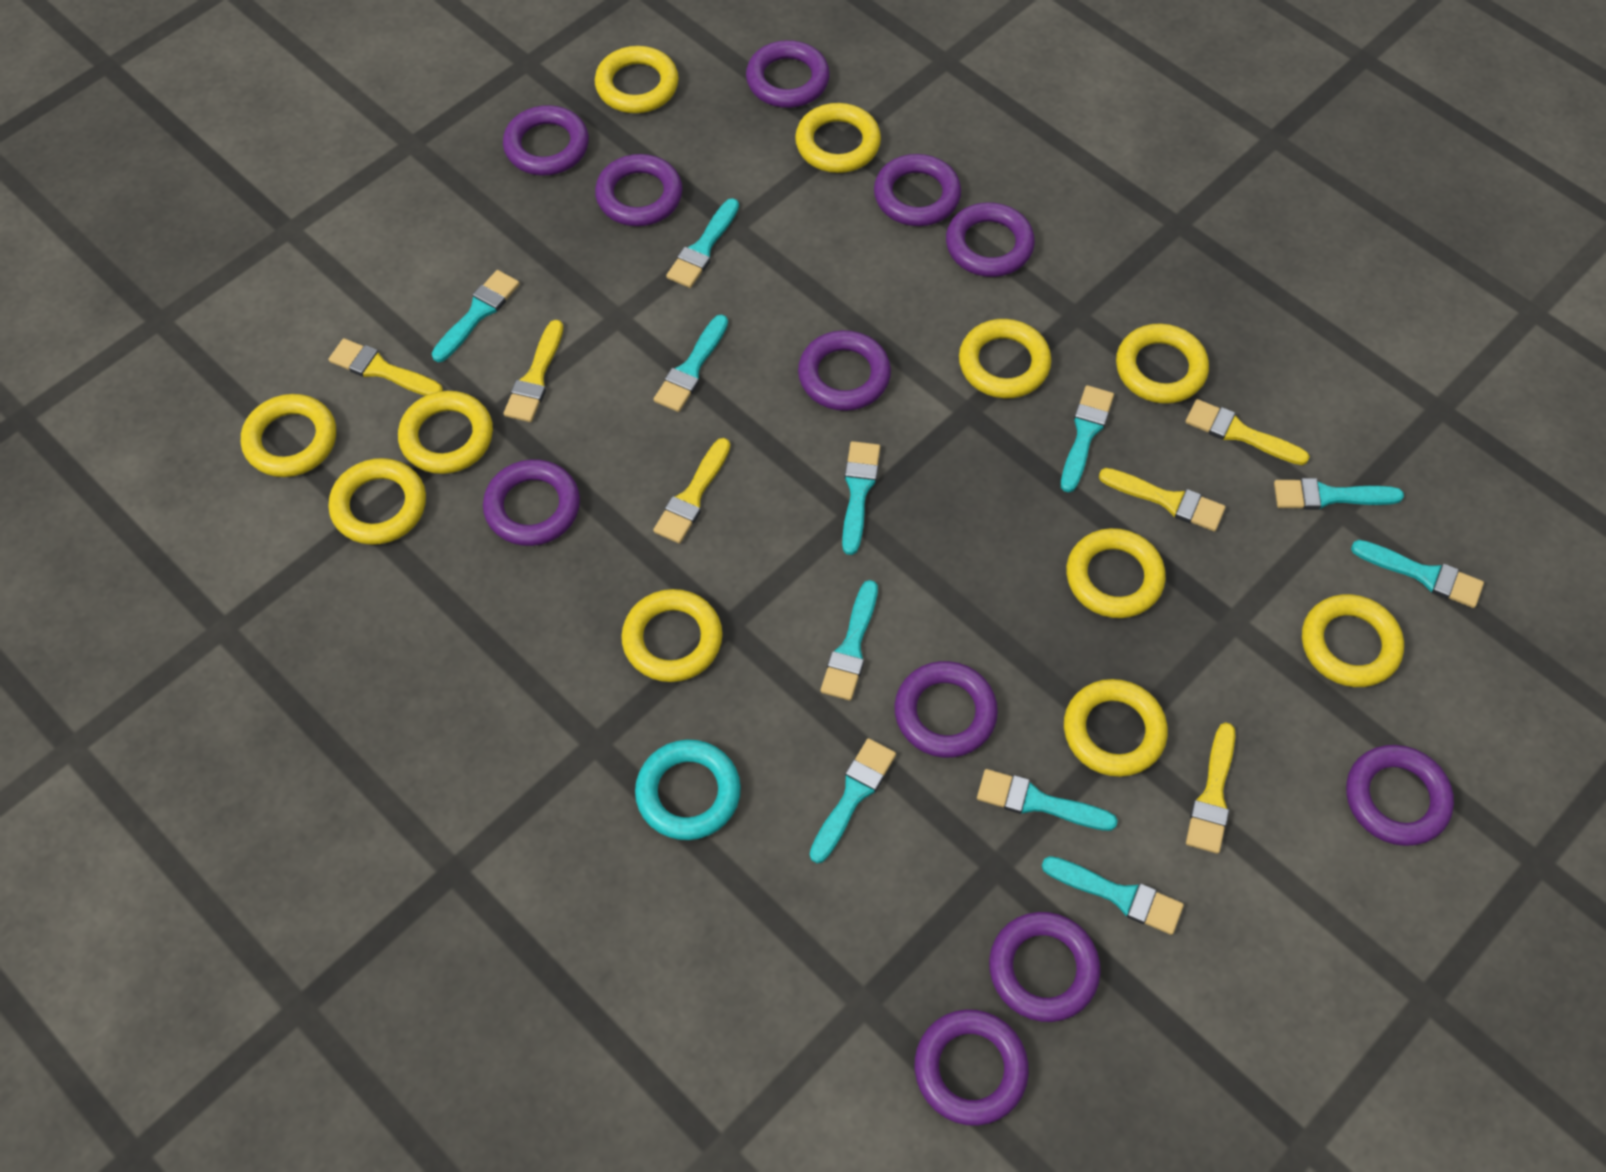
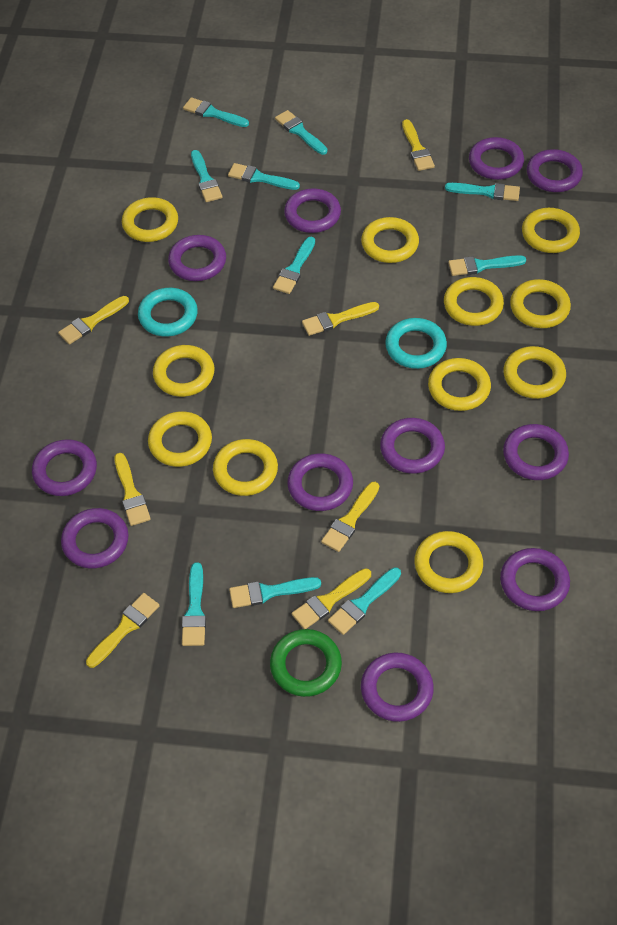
green ring: none = 0 -> [270,629,342,697] = 1
turquoise brush: [432,270,520,362] [654,315,728,412] [666,198,739,288] [810,738,896,863] [820,580,878,701] [842,441,880,555] [977,769,1118,831] [1042,856,1184,935] [1061,385,1114,493] [1274,478,1404,510] [1351,540,1484,608] = 11 -> [182,562,206,646] [183,97,249,127] [191,150,222,202] [228,163,300,190] [229,577,321,608] [273,237,315,294] [275,110,327,155] [328,567,401,635] [445,183,520,201] [448,255,526,276] = 10
turquoise ring: [635,739,741,840] = 1 -> [138,288,198,337] [385,318,447,369] = 2
yellow brush: [329,338,443,396] [504,320,563,422] [653,438,731,544] [1099,468,1226,531] [1185,399,1310,465] [1186,722,1235,854] = 6 -> [58,296,129,345] [86,593,160,668] [114,453,151,526] [292,568,371,629] [302,302,379,336] [321,482,379,552] [402,119,435,171] = 7

